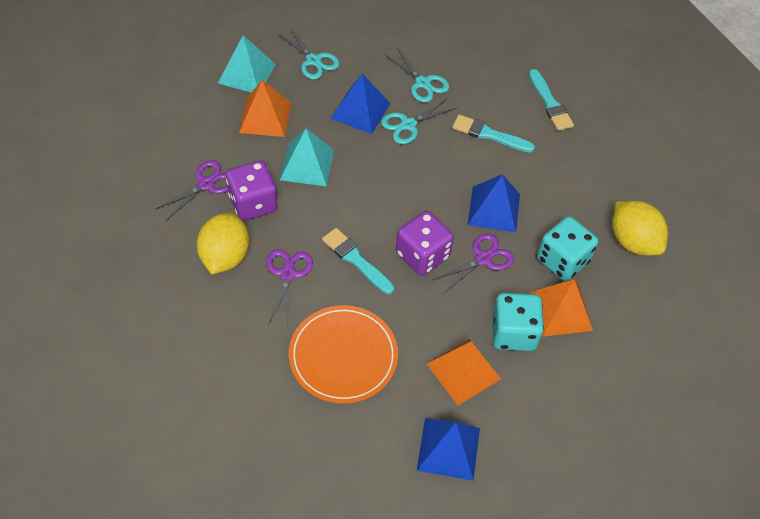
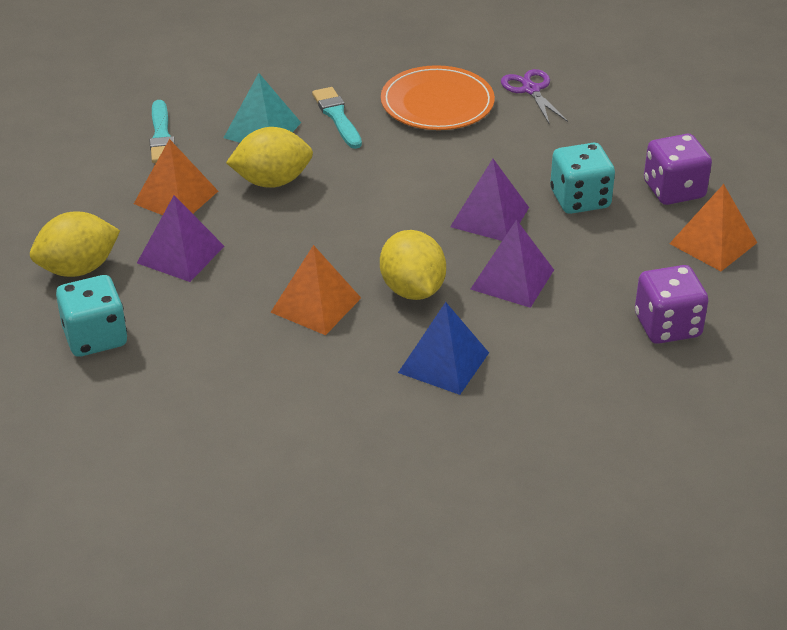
blue pyramid: [330,74,391,134] [417,418,480,481] [468,174,520,233] = 3 -> [398,302,489,395] = 1
purple pyramid: none = 0 -> [137,195,224,282] [450,159,529,241] [471,219,554,308] = 3
purple scissors: [156,160,228,220] [267,249,313,327] [433,233,514,294] = 3 -> [501,69,568,125] = 1
turquoise brush: [322,228,394,294] [452,115,535,153] [529,69,574,131] = 3 -> [149,100,175,163] [312,87,362,149] = 2
turquoise pyramid: [218,35,276,93] [280,128,334,186] = 2 -> [224,73,301,143] = 1
turquoise scissors: [278,27,339,80] [381,98,456,144] [385,48,449,103] = 3 -> none = 0
yellow lemon: [197,212,249,274] [612,201,668,256] = 2 -> [30,211,120,277] [226,127,313,188] [380,230,446,300] = 3

